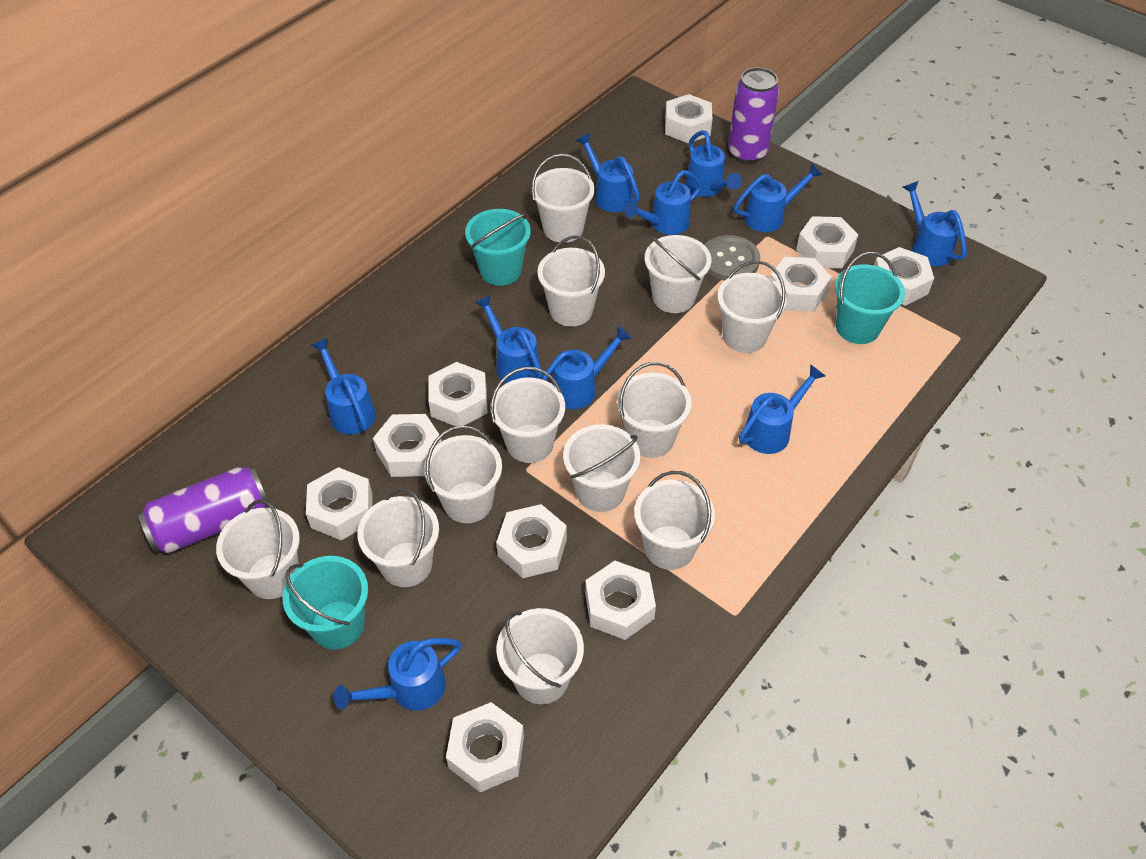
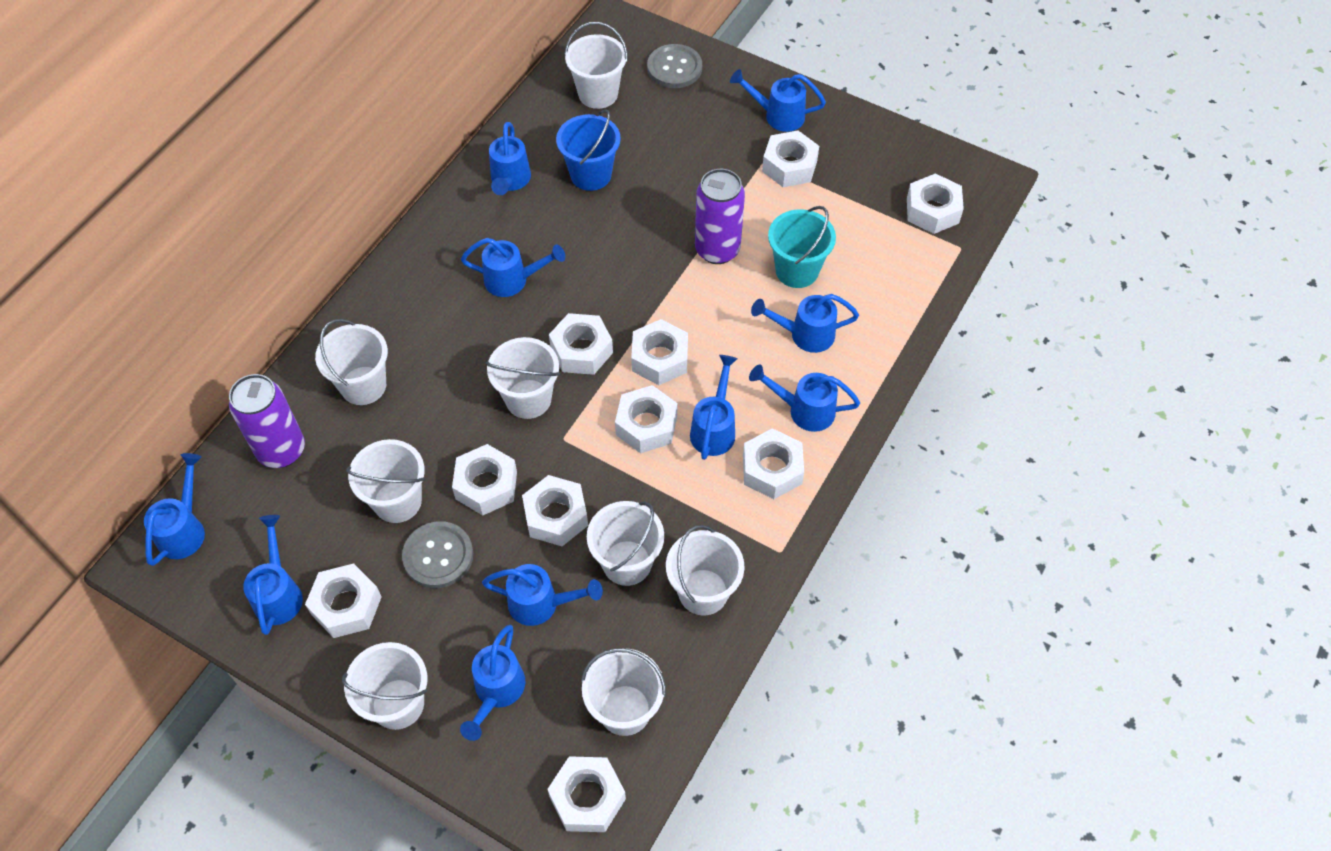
blue bucket: none = 0 -> [556,110,621,191] = 1
grey button: [705,235,760,281] = 1 -> [402,521,473,588] [647,44,702,88] = 2
turquoise bucket: [283,556,368,650] [465,209,531,286] [835,252,905,344] = 3 -> [768,206,836,288] = 1
white bucket: [216,499,300,599] [357,488,439,587] [424,425,502,523] [491,367,565,463] [496,608,584,704] [531,154,595,243] [537,235,605,327] [563,424,640,512] [617,362,691,458] [634,471,715,570] [645,235,712,313] [717,261,787,353] = 12 -> [315,319,388,405] [342,642,427,730] [346,439,425,523] [486,337,560,419] [565,22,628,109] [581,648,666,736] [587,501,664,586] [666,525,744,615] = 8

